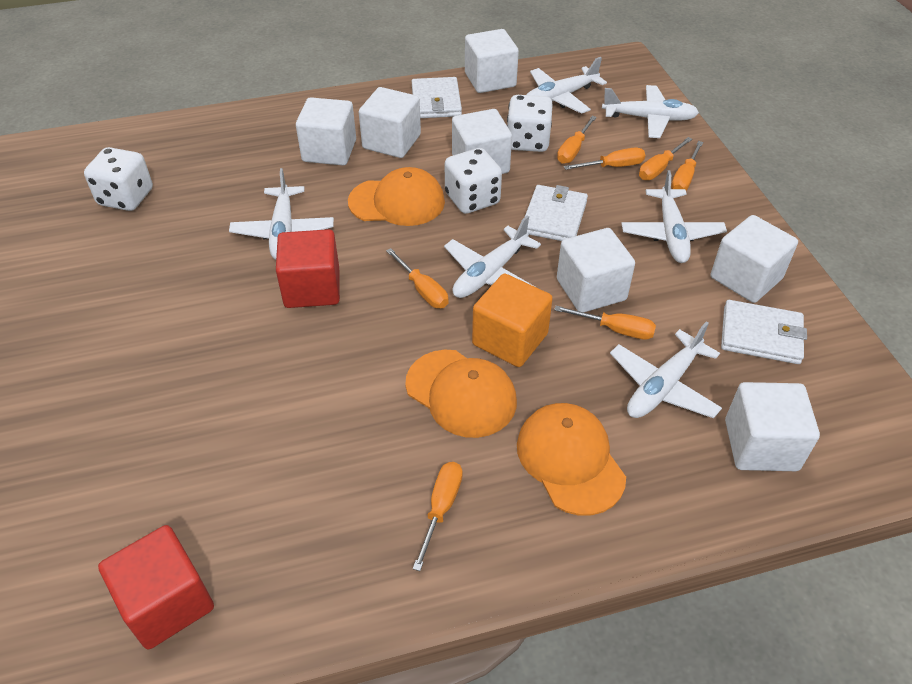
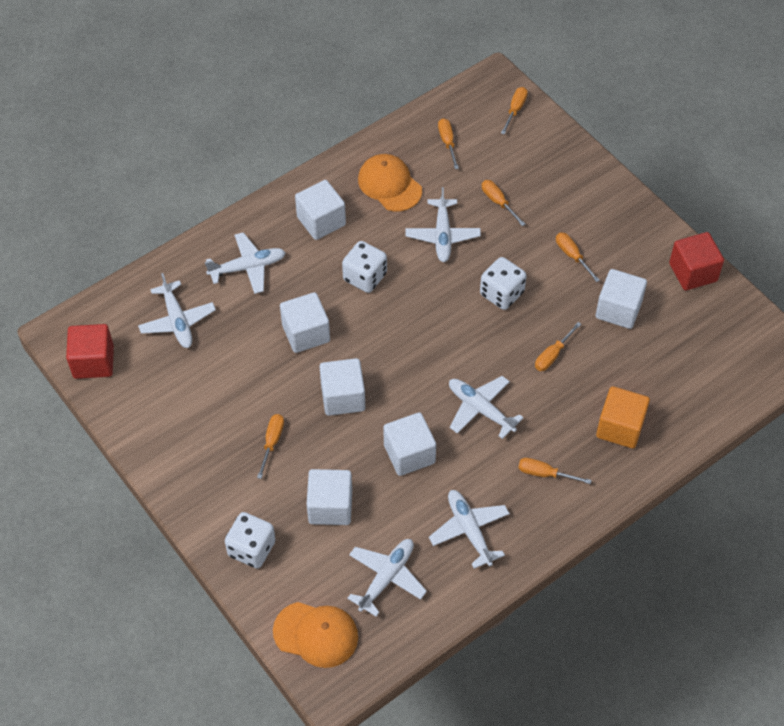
orange cap: [348,167,445,226] [405,350,517,438] [517,403,626,516] = 3 -> [273,602,358,668] [358,154,422,211] = 2
white cube: [296,97,356,165] [359,87,421,158] [452,109,512,174] [465,29,519,93] [557,228,635,312] [711,215,798,303] [725,382,820,471] = 7 -> [280,292,330,353] [295,180,346,240] [306,469,352,525] [320,358,365,416] [383,412,436,476] [596,269,647,329] = 6
white wallet: [412,77,462,118] [525,185,588,241] [721,300,807,364] = 3 -> none = 0

